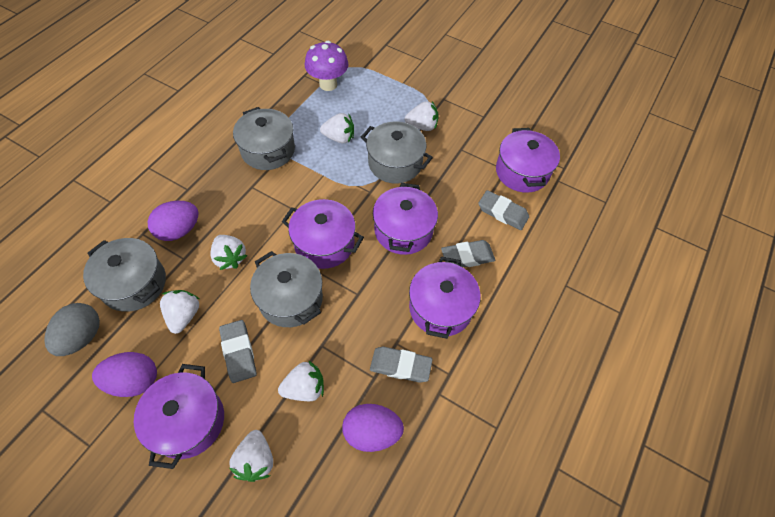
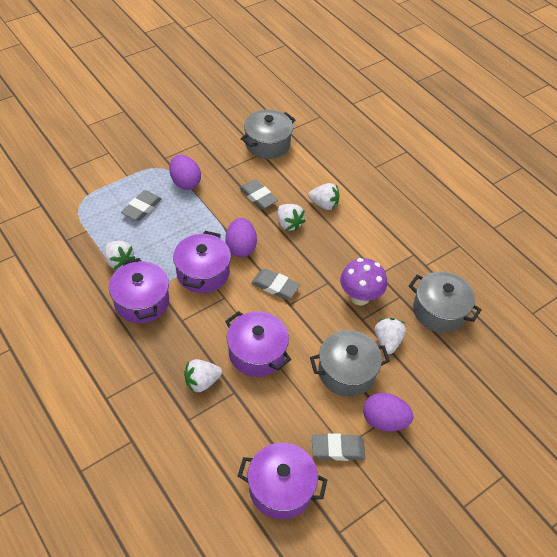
grey egg: [44,303,100,356] = 1 -> none = 0
grey pot: [83,238,166,312] [233,107,295,170] [250,251,323,327] [361,121,433,184] = 4 -> [241,110,295,159] [310,330,390,397] [409,271,482,333] = 3
purple pot: [134,364,224,469] [282,199,364,269] [373,183,438,255] [409,256,481,339] [496,128,560,193] = 5 -> [109,258,169,323] [173,231,231,293] [225,311,291,377] [238,443,327,519] = 4
white strawberry: [160,290,199,334] [210,235,247,270] [229,430,273,482] [278,360,324,401] [320,113,354,143] [405,101,439,131] = 6 -> [105,241,136,269] [184,359,222,393] [277,204,305,231] [308,183,340,210] [375,318,406,354] = 5

